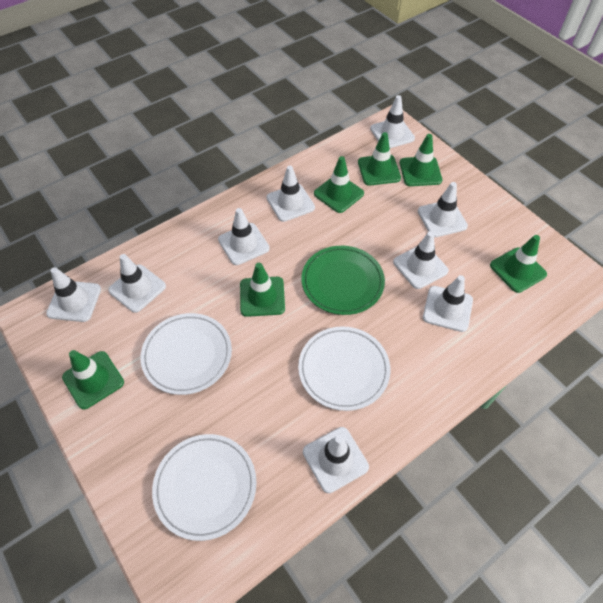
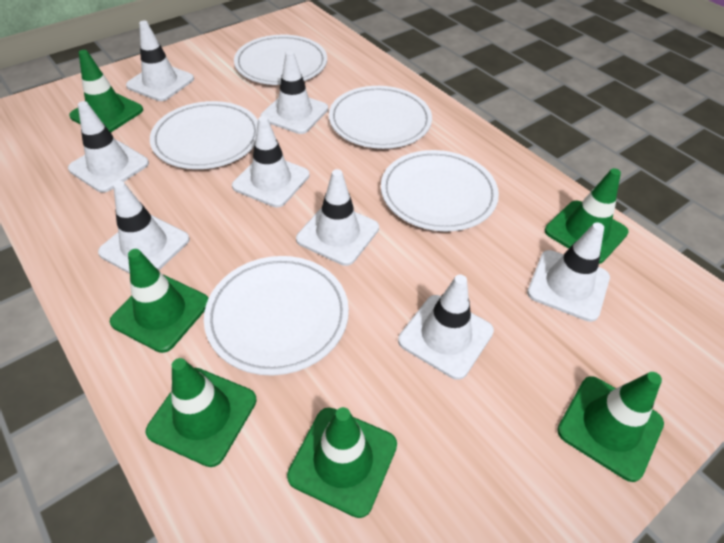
green plate: [301,246,385,315] = 1 -> none = 0
white plate: [141,313,232,395] [152,434,257,541] [298,326,390,411] = 3 -> [150,101,258,169] [204,256,349,376] [234,35,327,85] [329,86,432,149] [381,150,499,231] = 5
white traffic cone: [46,267,101,322] [108,254,166,313] [218,208,270,265] [267,166,315,222] [303,427,369,493] [370,95,415,148] [393,231,449,289] [418,182,468,237] [423,275,473,332] = 9 -> [68,101,149,193] [98,181,190,274] [126,21,194,101] [232,116,309,207] [260,51,328,134] [296,169,379,266] [398,275,494,380] [527,222,610,322] = 8

